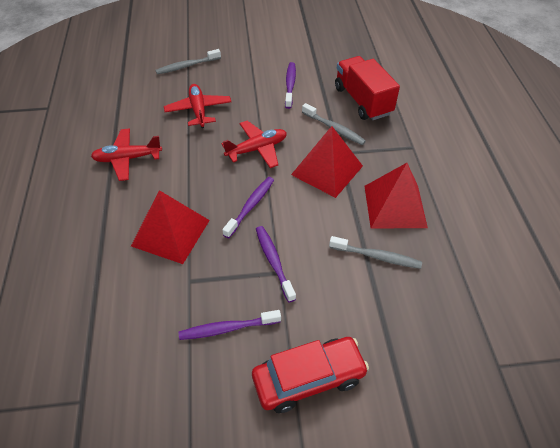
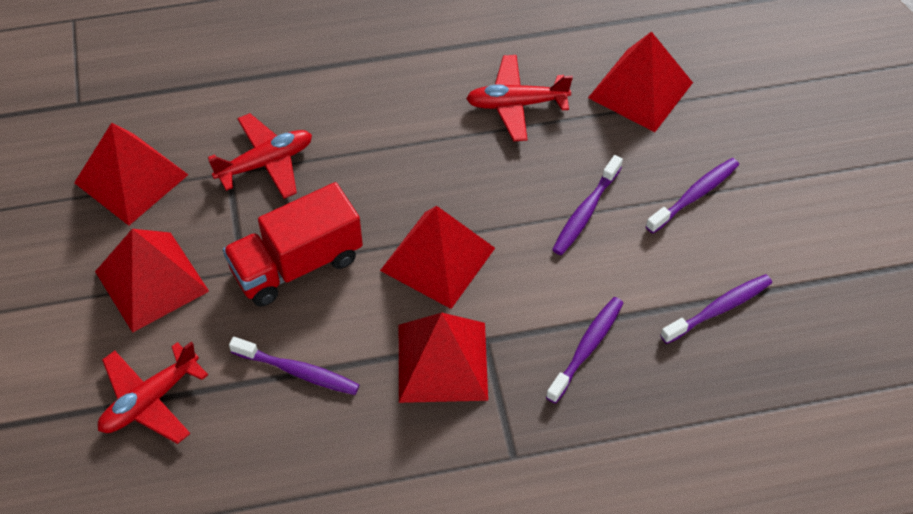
grey toothbrush: [155,49,221,74] [302,103,366,145] [329,236,422,269] = 3 -> none = 0
purple toothbrush: [179,310,281,340] [222,177,274,238] [256,226,296,302] [285,62,296,109] = 4 -> [229,337,359,395] [546,297,623,403] [552,155,623,255] [646,158,739,234] [660,274,772,344] = 5
red car: [252,337,369,413] = 1 -> none = 0
red pyramid: [131,190,210,264] [291,126,363,198] [364,163,428,229] = 3 -> [74,123,188,226] [95,229,209,333] [380,206,495,309] [399,313,488,403] [588,31,693,132] = 5

